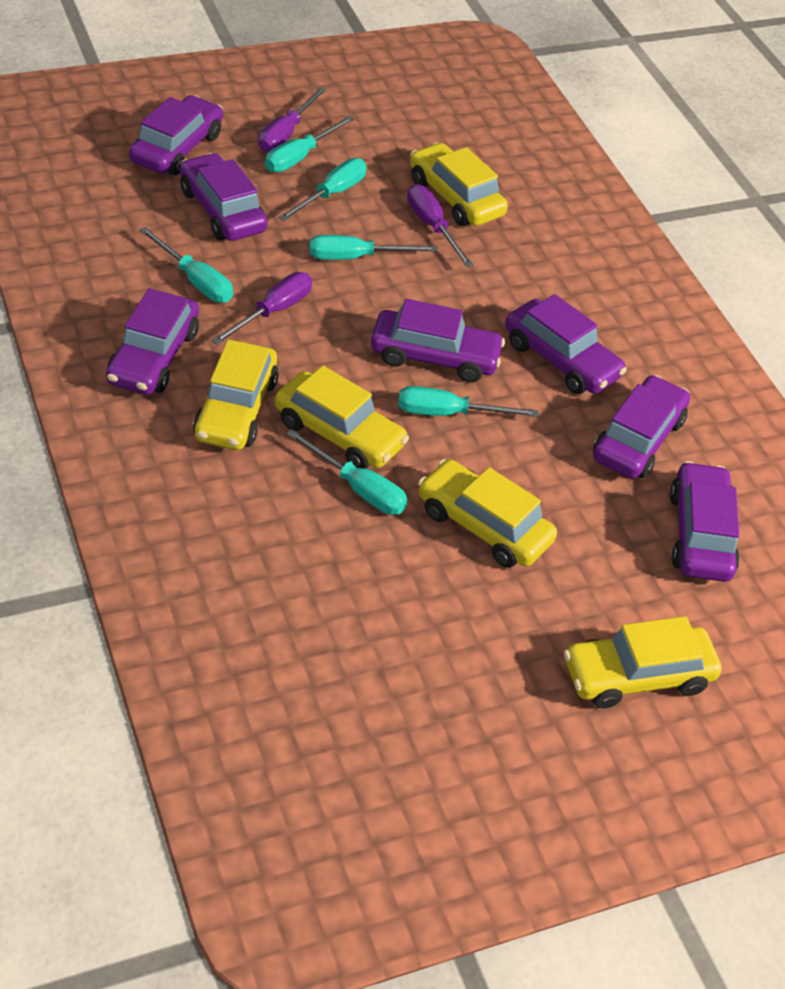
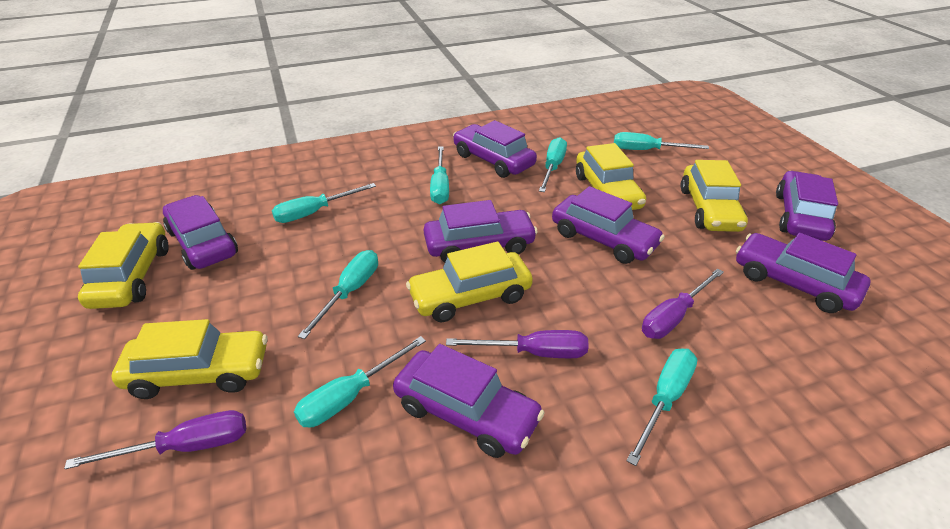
turquoise screwdriver: [139,227,233,302] [265,116,354,172] [278,158,367,221] [286,429,408,515] [309,235,438,260] [398,386,539,417] = 6 -> [272,183,376,223] [294,336,426,428] [298,250,378,339] [430,146,449,204] [539,137,567,192] [614,132,709,150] [627,348,697,466] = 7

